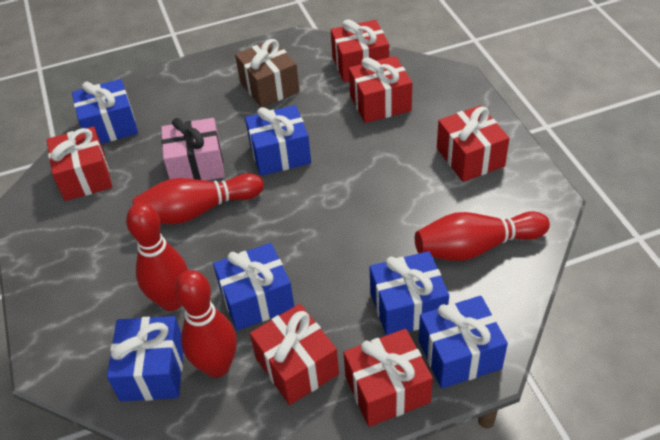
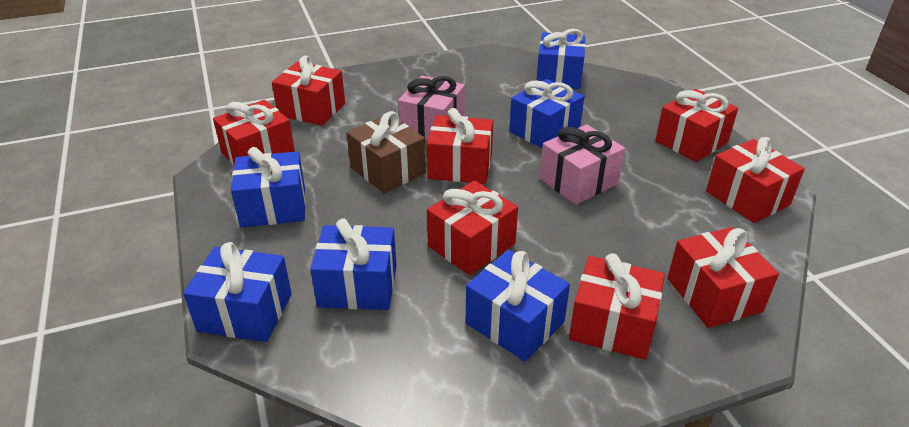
pink gift: [161,118,224,181] = 1 -> [398,76,465,141] [540,124,625,205] = 2
red bowling pin: [126,203,188,311] [132,173,264,224] [175,270,237,378] [415,211,550,261] = 4 -> none = 0
red gift: [47,126,112,201] [250,304,339,405] [331,19,389,82] [343,329,433,427] [349,56,412,123] [437,105,510,182] = 6 -> [213,100,295,165] [272,55,345,126] [427,108,493,184] [427,181,518,275] [569,253,665,360] [655,89,738,162] [667,227,779,328] [706,137,805,223] = 8

